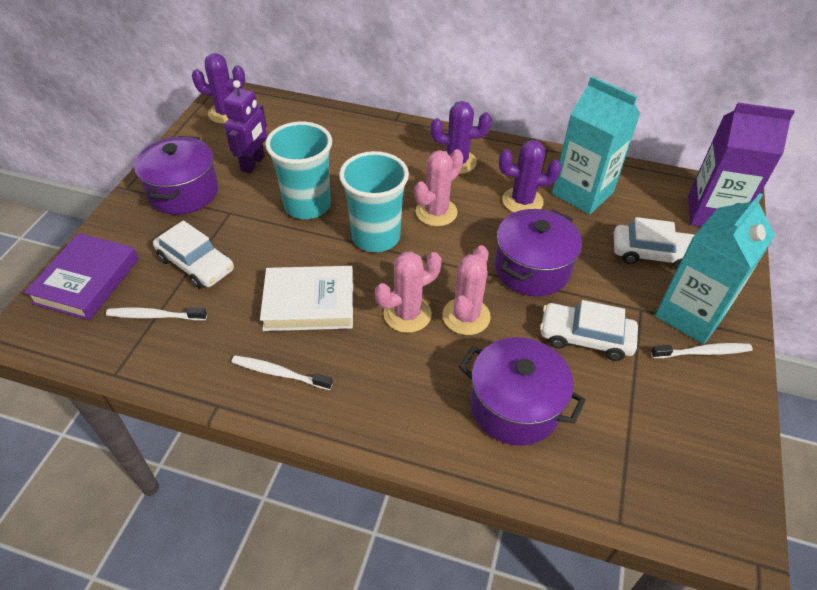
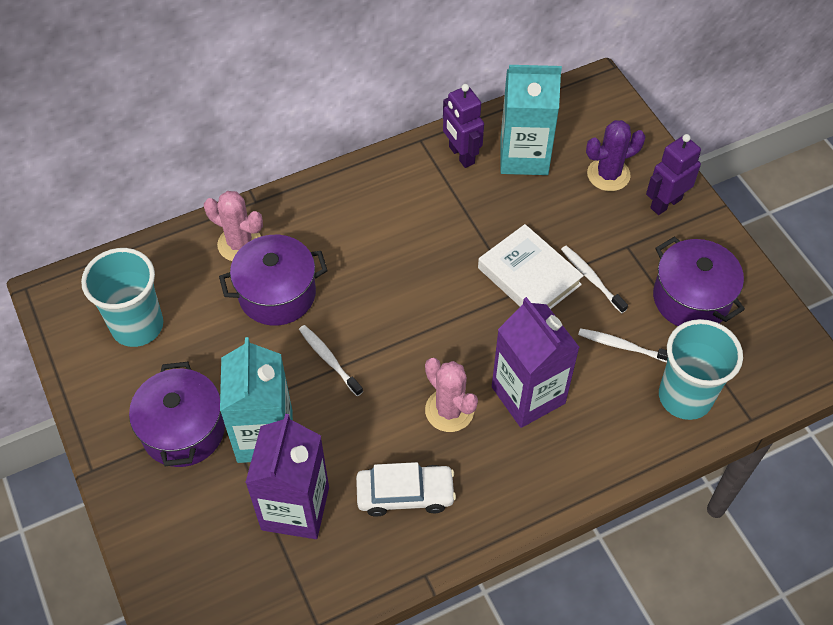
pink cactus: [375,251,442,333] [414,149,463,226] [442,245,491,335] = 3 -> [204,191,263,261] [425,358,478,432] = 2
purple book: [24,233,139,320] = 1 -> none = 0
purple cactus: [192,53,245,124] [431,101,491,174] [499,140,562,213] = 3 -> [586,120,646,191] = 1
purple carton: [688,103,795,227] = 1 -> [245,414,329,539] [492,297,580,428] = 2
purple robot: [224,80,267,173] = 1 -> [443,84,484,168] [646,134,701,215] = 2
white car: [153,220,234,289] [540,300,638,361] [614,217,694,270] = 3 -> [356,462,456,517] = 1

